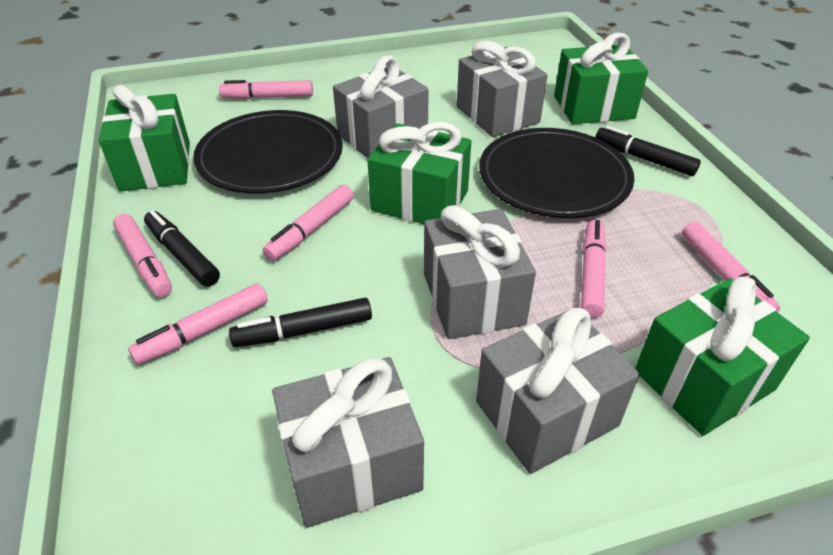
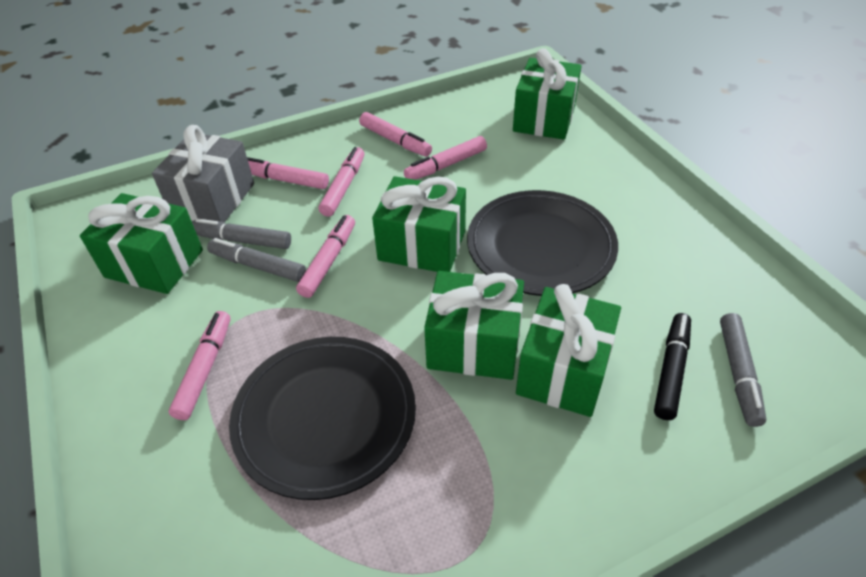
black marker: [144,210,220,286] [229,298,372,347] [595,126,701,176] = 3 -> [654,313,691,420] = 1
green gift: [99,85,190,192] [367,122,471,224] [554,32,648,124] [635,276,810,436] = 4 -> [80,193,203,294] [372,176,466,272] [424,271,524,380] [513,48,581,140] [516,284,621,417] = 5
grey gift: [272,357,424,528] [333,55,429,159] [424,205,536,339] [457,41,547,137] [476,308,640,474] = 5 -> [152,125,254,223] = 1
grey marker: none = 0 -> [192,218,291,249] [207,238,306,282] [720,313,766,427] = 3

